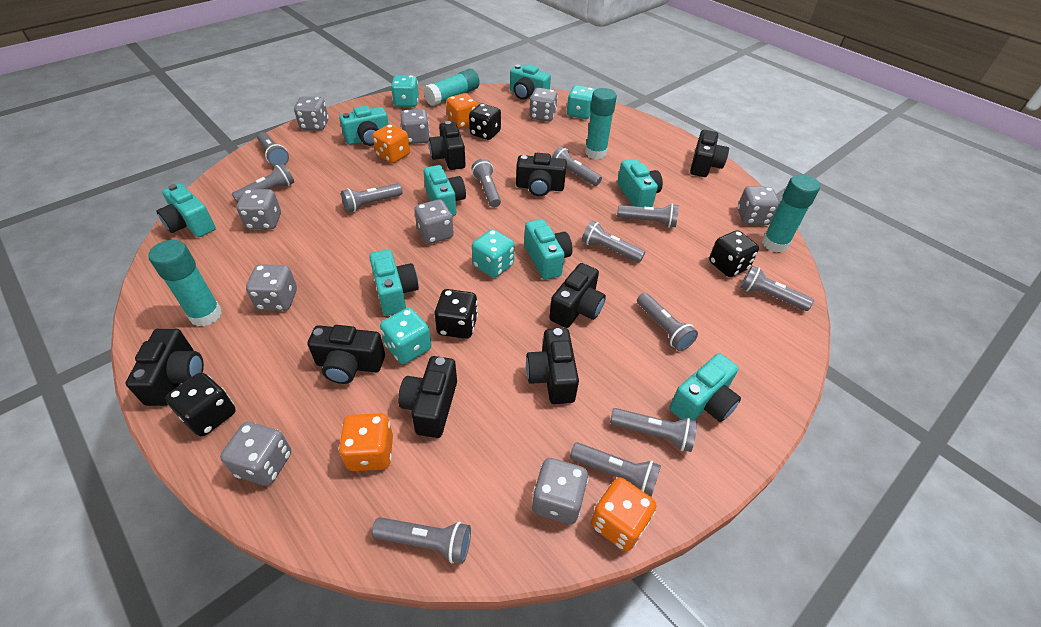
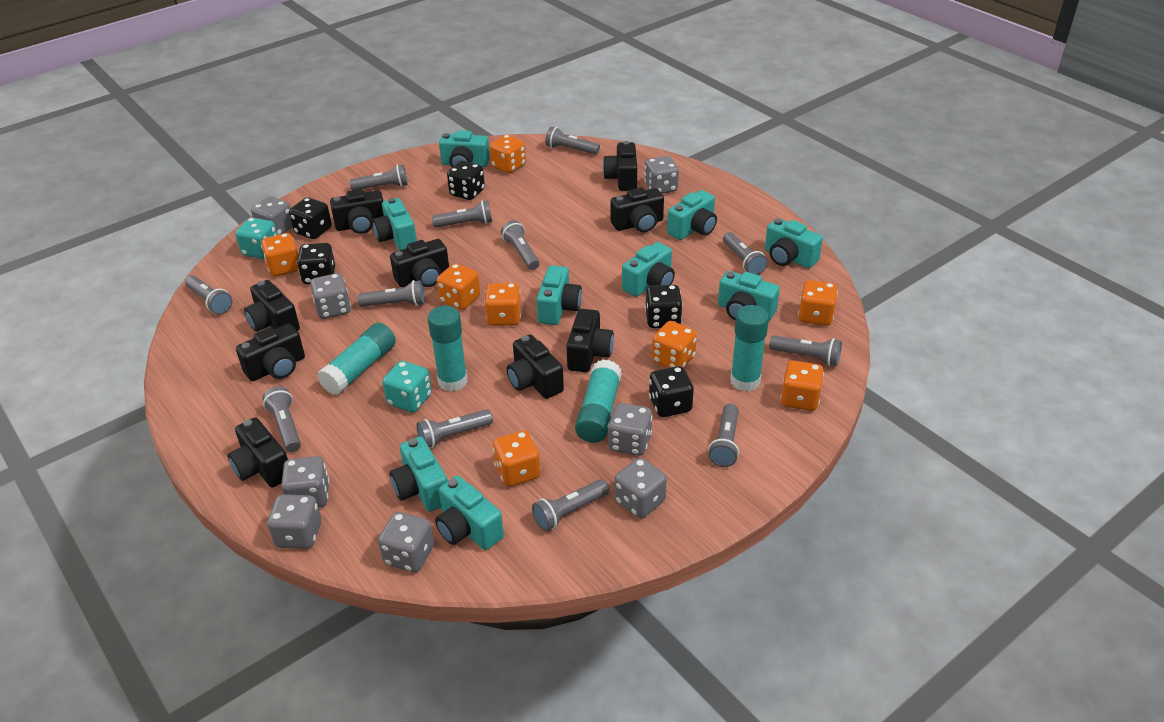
black camera: [125,328,204,406] [307,325,385,384] [398,356,457,438] [429,121,466,170] [516,153,567,196] [526,328,579,404] [549,263,606,328] [690,130,729,177] = 8 -> [228,417,288,487] [236,323,305,381] [244,280,300,332] [330,189,384,234] [390,239,449,287] [507,335,564,399] [566,309,614,372] [603,141,637,191] [610,187,664,233] = 9
black dice: [165,373,236,437] [435,289,478,339] [469,104,501,140] [709,230,759,277] = 4 -> [289,197,332,239] [297,243,335,284] [447,161,485,200] [645,285,683,328] [649,366,694,417] = 5
grey dice: [220,422,291,486] [237,189,281,230] [246,264,297,311] [294,96,329,130] [401,109,430,144] [414,200,454,244] [529,88,558,122] [532,458,589,524] [738,186,780,225] = 9 -> [251,196,293,235] [267,494,321,549] [281,456,329,508] [310,273,351,319] [378,512,434,572] [608,403,653,456] [614,458,667,518] [644,156,679,194] = 8
orange dice: [339,413,393,471] [372,124,410,163] [446,93,478,129] [591,477,656,551] = 4 -> [261,233,299,277] [437,263,480,310] [484,283,521,326] [489,135,526,173] [492,430,541,487] [652,321,697,368] [780,360,824,411] [798,280,838,326] = 8
turquoise camera: [156,184,216,237] [339,106,389,146] [369,249,419,315] [423,165,466,216] [510,64,551,100] [524,219,573,280] [617,159,663,207] [670,353,741,422] = 8 -> [372,198,417,250] [389,437,448,512] [435,476,504,550] [439,130,490,167] [536,265,582,325] [622,242,675,297] [667,190,717,240] [718,271,780,321] [765,218,823,268] = 9
turquoise dice: [380,308,432,364] [391,75,419,107] [472,229,515,278] [566,85,595,119] = 4 -> [235,217,277,259] [382,361,432,412] = 2

